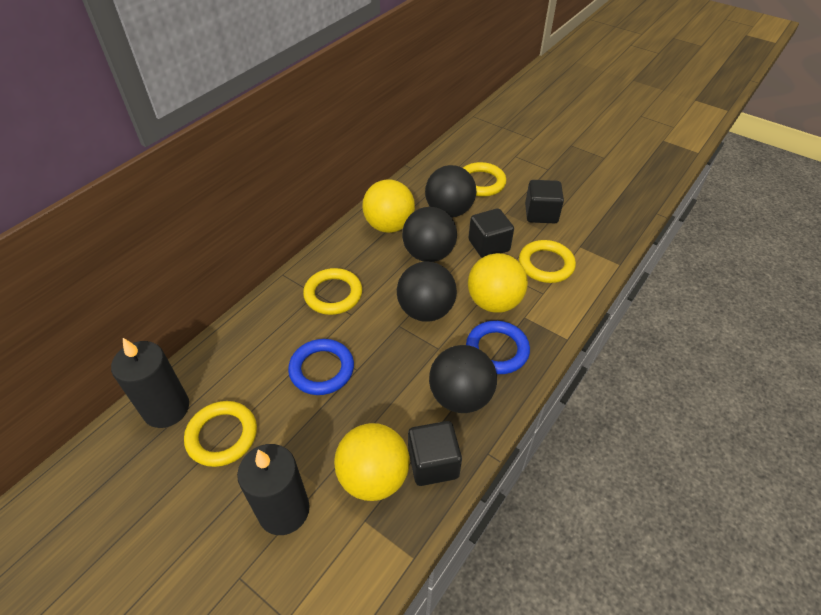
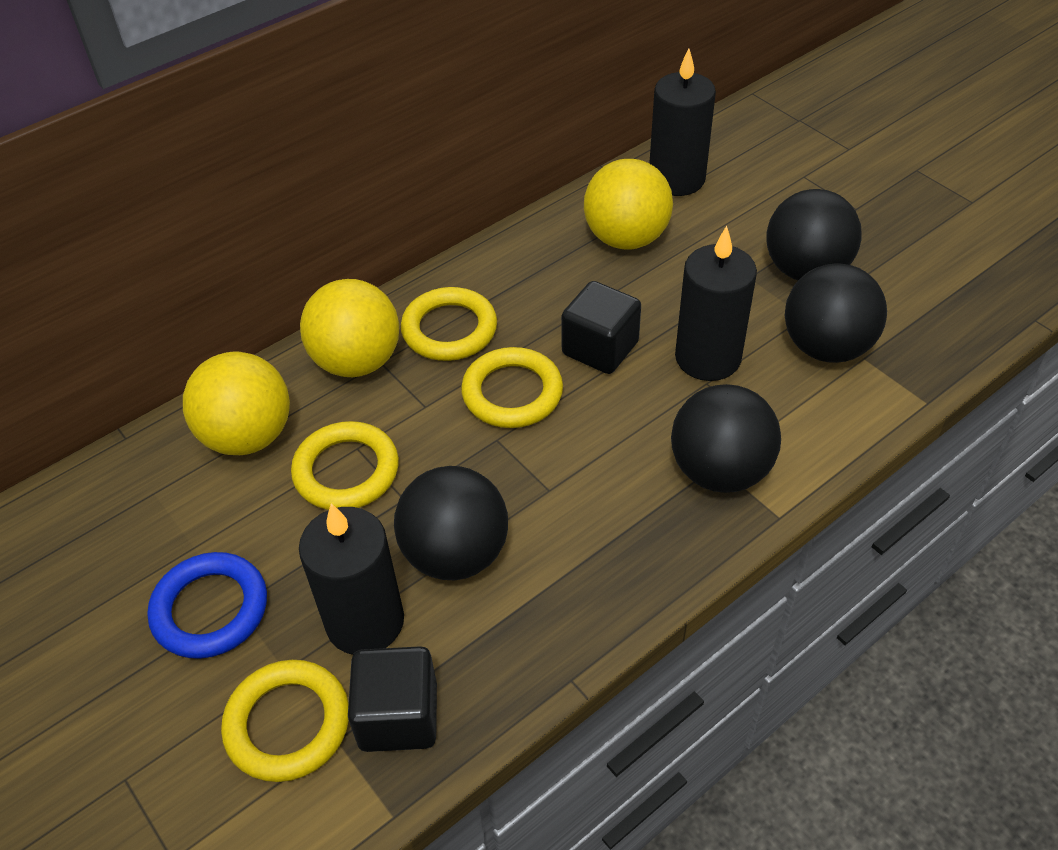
black candle: [111,338,189,428] [237,444,310,535] = 2 -> [299,503,404,655] [649,48,716,196] [675,226,757,381] = 3
black cube: [408,421,462,486] [468,208,514,258] [525,180,564,223] = 3 -> [348,646,437,752] [561,281,641,374] = 2
blue ring: [288,339,354,395] [466,321,530,374] = 2 -> [147,552,267,659] = 1

